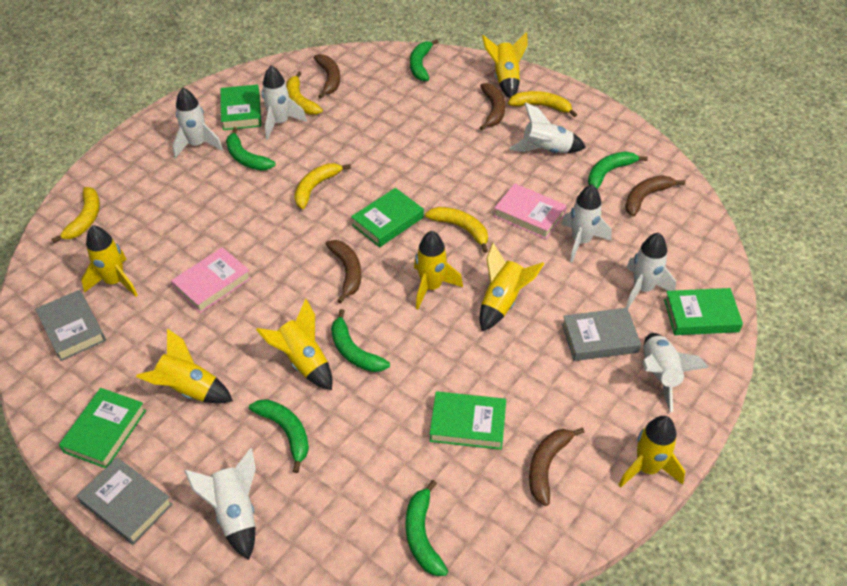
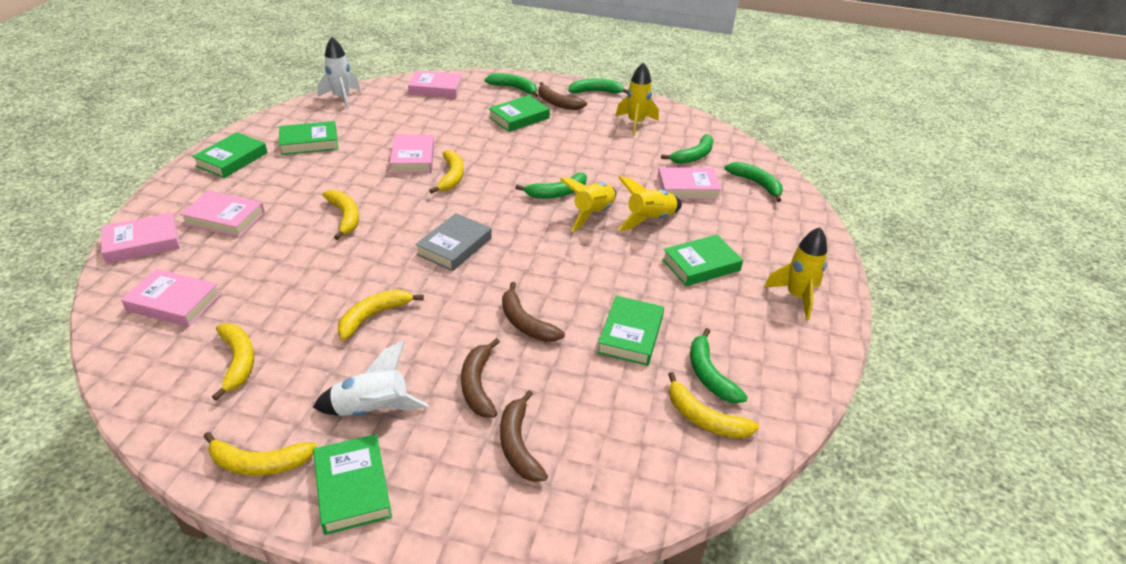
brown banana: [314,54,340,99] [325,240,361,303] [480,83,505,130] [529,428,585,506] [625,176,685,217] = 5 -> [461,338,500,417] [500,390,548,482] [502,282,565,342] [538,82,587,110] = 4
green book: [59,388,146,468] [221,84,261,130] [351,188,424,247] [430,391,506,450] [664,288,743,335] = 5 -> [192,132,268,178] [279,121,338,155] [313,434,392,535] [488,95,550,132] [597,296,664,366] [662,235,743,286] = 6
grey book: [35,290,106,361] [77,457,173,545] [562,308,641,361] = 3 -> [415,213,492,271] = 1
pink book: [171,247,251,313] [494,183,567,239] = 2 -> [101,213,180,264] [121,269,221,327] [180,191,265,237] [390,134,434,173] [408,70,463,98] [657,167,722,200] = 6
white rocket: [173,88,223,159] [184,448,256,560] [262,66,307,139] [509,102,586,153] [561,184,612,262] [626,233,676,309] [642,333,709,412] = 7 -> [313,341,428,416] [317,37,361,109] = 2
yellow banana: [51,187,100,243] [286,71,323,115] [294,163,351,209] [425,207,488,253] [508,91,577,117] = 5 -> [204,432,317,476] [212,323,254,401] [323,190,359,240] [338,289,424,340] [429,150,464,194] [668,372,759,438] = 6
yellow rocket: [81,225,138,297] [136,328,233,404] [256,299,332,390] [414,231,463,309] [480,243,544,331] [482,32,527,98] [619,416,685,488] = 7 -> [560,178,616,232] [616,62,659,136] [618,176,682,231] [764,227,827,320] = 4

